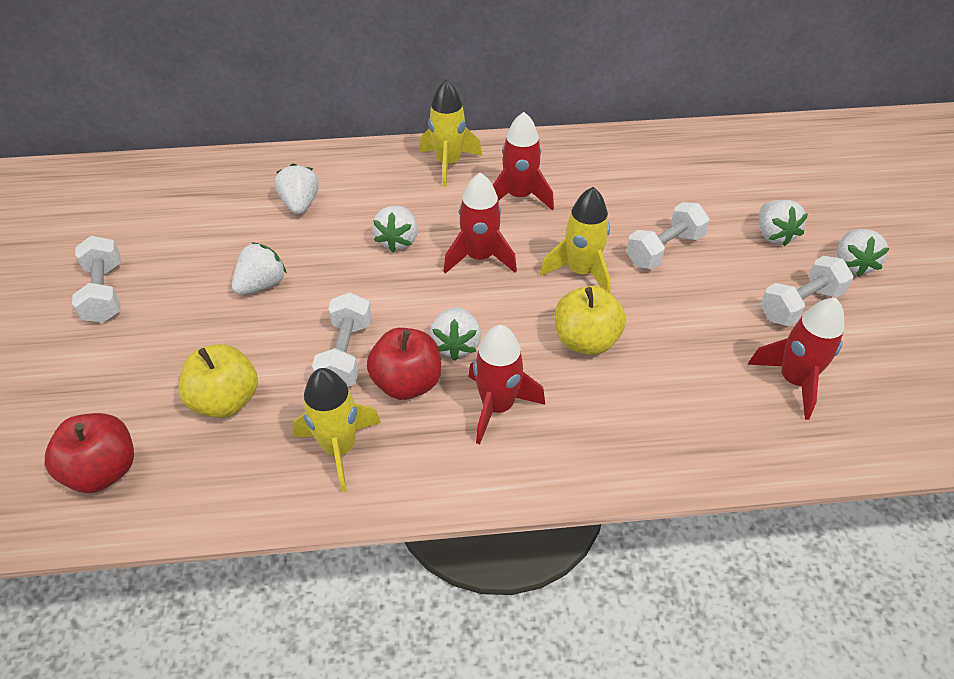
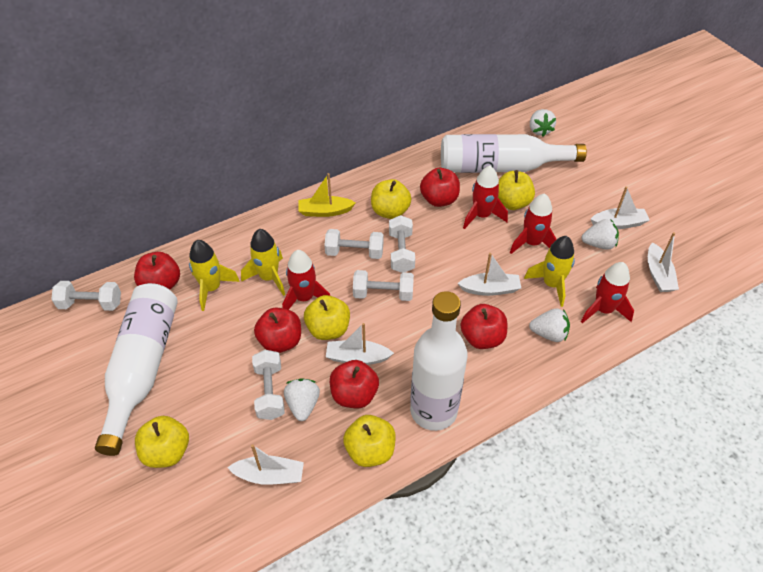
red apple: [45,413,134,493] [367,328,441,400] = 2 -> [134,252,180,290] [254,308,301,353] [330,360,379,408] [420,168,460,207] [461,304,507,349] = 5
white boat: none = 0 -> [227,444,304,485] [326,323,394,365] [457,253,521,296] [591,186,650,229] [648,232,679,292] = 5
white bottle: none = 0 -> [95,283,178,456] [410,291,468,431] [441,134,587,173] = 3
white dumbbell: [72,236,121,323] [312,292,372,387] [626,202,710,269] [760,256,854,326] = 4 -> [51,281,121,311] [252,350,285,420] [324,229,384,259] [353,270,414,301] [389,215,415,273] = 5
white strawberry: [232,242,287,295] [274,163,319,215] [372,206,418,252] [429,307,481,361] [759,200,808,246] [837,229,889,277] = 6 -> [284,378,320,421] [529,308,570,342] [530,109,556,137] [581,219,619,250] = 4
yellow apple: [178,344,258,418] [555,286,626,355] = 2 -> [135,416,189,468] [304,295,350,340] [343,415,396,467] [371,179,411,219] [498,170,535,210] = 5
yellow boat: none = 0 -> [298,173,356,217] = 1

